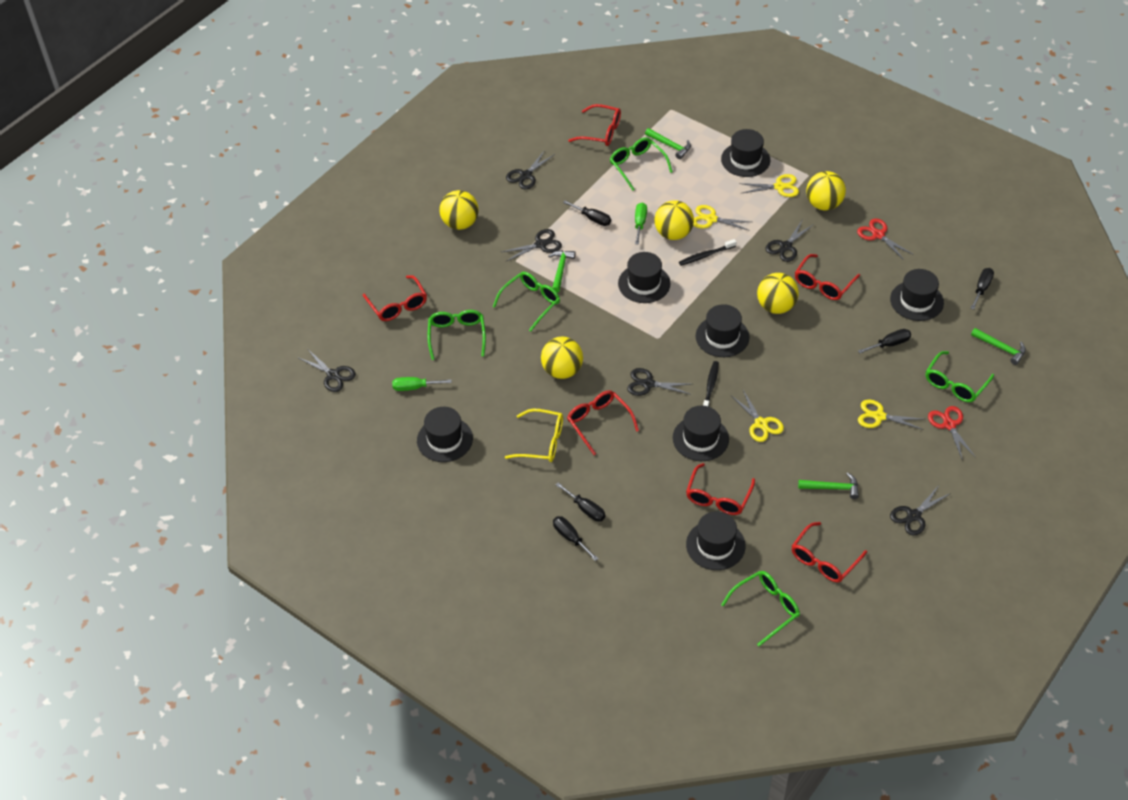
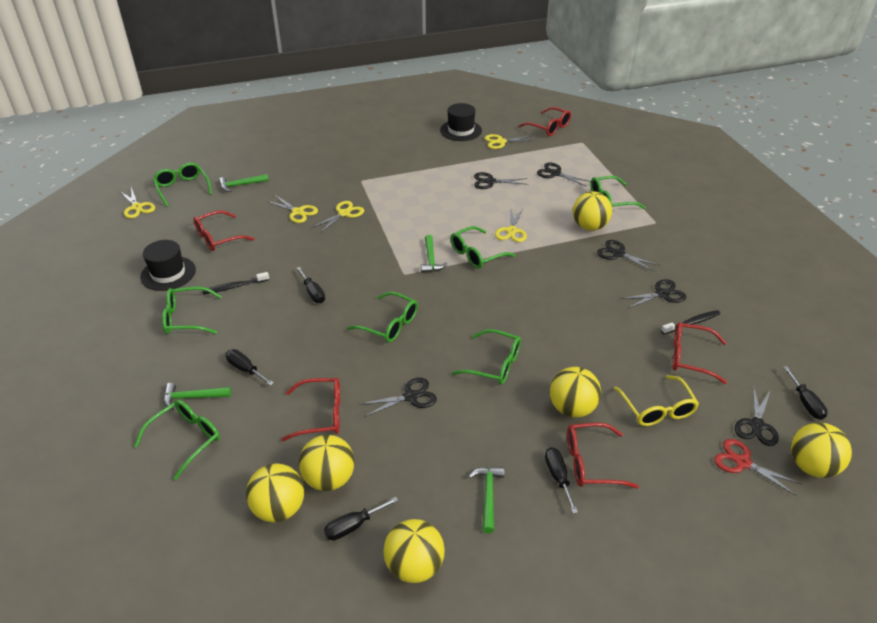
black hat: [417,407,473,462] [618,252,670,303] [673,405,729,461] [686,511,745,570] [696,304,749,357] [721,129,770,177] [890,269,944,321] = 7 -> [140,240,196,291] [440,103,482,141] = 2
green glasses: [428,310,486,360] [493,272,560,332] [610,137,673,191] [721,571,800,646] [926,351,994,402] = 5 -> [134,400,220,480] [153,163,212,207] [162,287,222,334] [347,292,418,342] [451,226,515,269] [452,329,521,385] [590,176,646,209] = 7
green screwdriver: [392,377,452,391] [635,202,647,244] = 2 -> none = 0
red glasses: [363,275,427,321] [567,390,639,455] [568,104,621,146] [686,463,755,515] [792,522,867,583] [795,254,860,300] = 6 -> [193,210,255,251] [281,378,340,441] [519,107,571,136] [567,423,639,489] [673,322,727,384] = 5
red scissors: [857,218,912,260] [928,406,976,461] = 2 -> [714,439,802,496] = 1
yellow ball: [439,190,479,230] [541,337,583,379] [654,200,694,240] [757,273,799,314] [806,171,846,211] = 5 -> [246,464,304,522] [299,435,355,491] [383,519,445,583] [550,367,601,418] [573,191,612,231] [791,422,852,478] = 6
yellow scissors: [693,205,751,231] [731,390,784,442] [739,174,799,197] [858,400,924,430] = 4 -> [120,187,155,218] [266,195,318,223] [311,201,364,233] [485,134,536,149] [495,209,527,242] = 5

